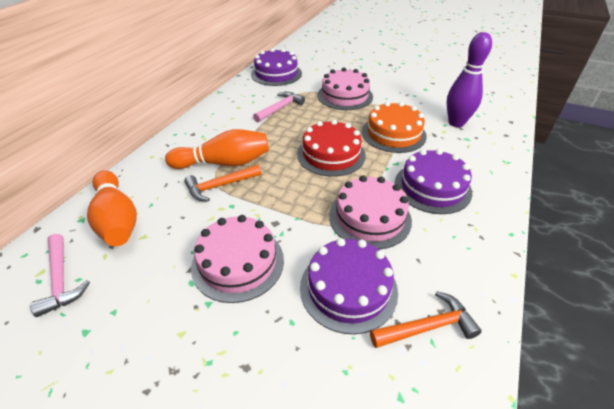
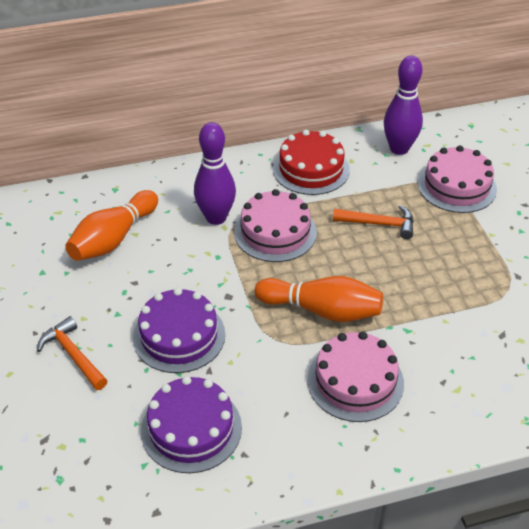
orange cake: [362,102,427,153] = 1 -> none = 0
pink hammer: [30,234,90,317] [253,92,305,122] = 2 -> none = 0
purple bowling pin: [447,32,492,127] = 1 -> [194,122,236,225] [384,55,423,155] = 2
purple cake: [251,48,302,86] [300,238,398,334] [394,149,472,214] = 3 -> [133,288,225,373] [141,376,242,473] = 2

